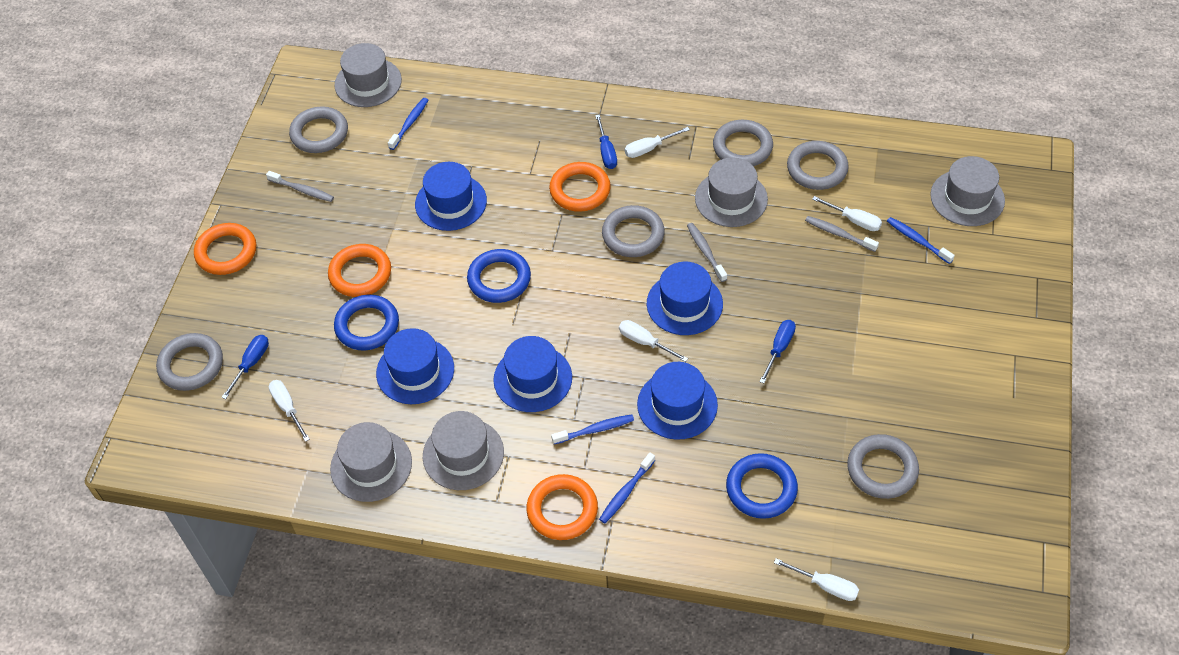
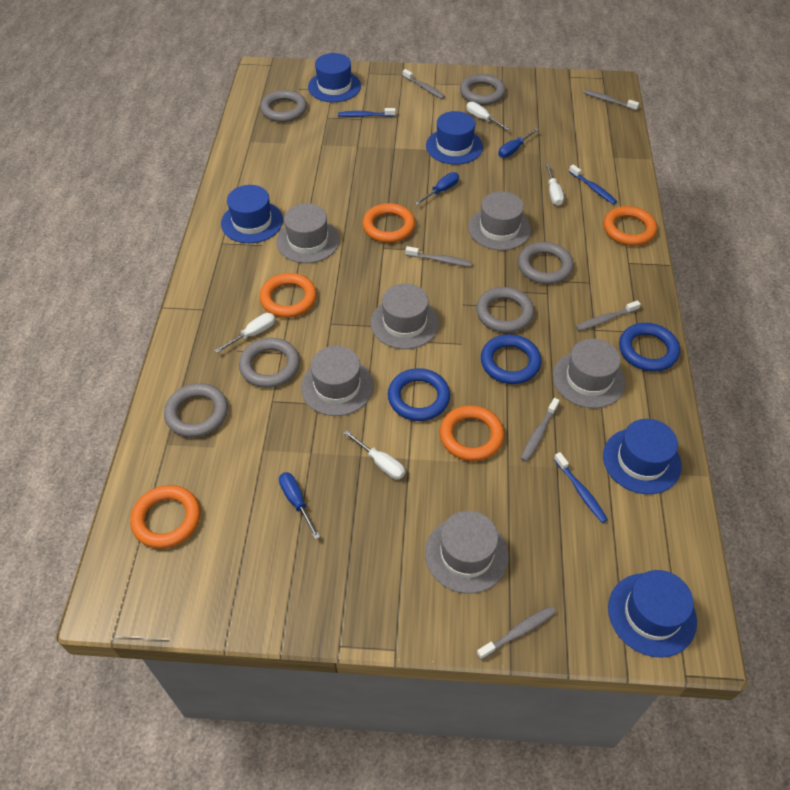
blue toothbrush: [388,98,428,150] [551,414,634,444] [599,453,655,523] [887,217,955,264] = 4 -> [338,108,396,117] [554,452,608,523] [569,164,617,204] = 3
grey hat: [330,422,412,502] [334,43,402,107] [423,411,504,490] [695,157,768,227] [930,156,1005,226] = 5 -> [276,203,340,263] [301,346,374,416] [371,284,439,349] [425,511,509,594] [468,191,531,250] [553,339,626,408] = 6
grey toothbrush: [266,171,334,202] [687,223,727,282] [805,216,879,252] = 3 -> [403,69,445,99] [405,246,472,267] [477,606,556,660] [521,398,560,462] [576,300,641,331] [584,90,639,111] = 6
orange ring: [194,223,256,275] [328,244,391,297] [527,474,598,540] [549,162,611,212] = 4 -> [130,485,200,549] [260,273,317,318] [362,203,415,243] [440,405,504,461] [603,206,657,246] = 5
white screwdriver: [269,380,310,442] [619,320,688,362] [625,127,690,158] [774,558,859,601] [812,196,882,231] = 5 -> [215,313,275,353] [344,430,405,479] [466,102,510,131] [545,163,564,205] = 4

